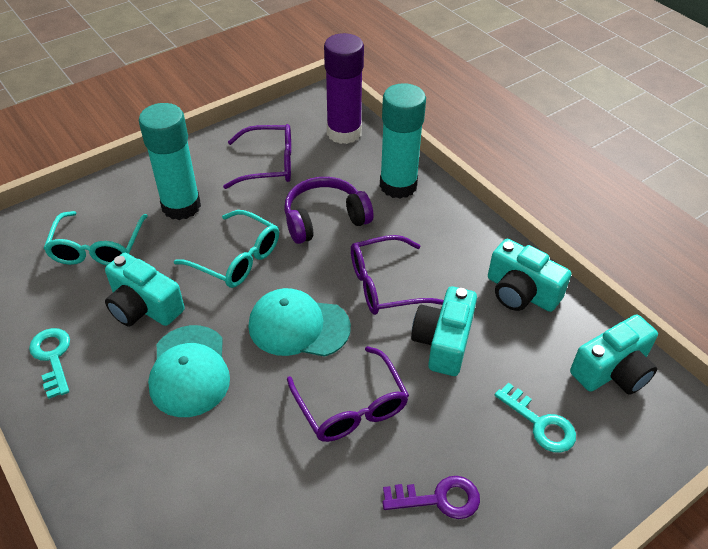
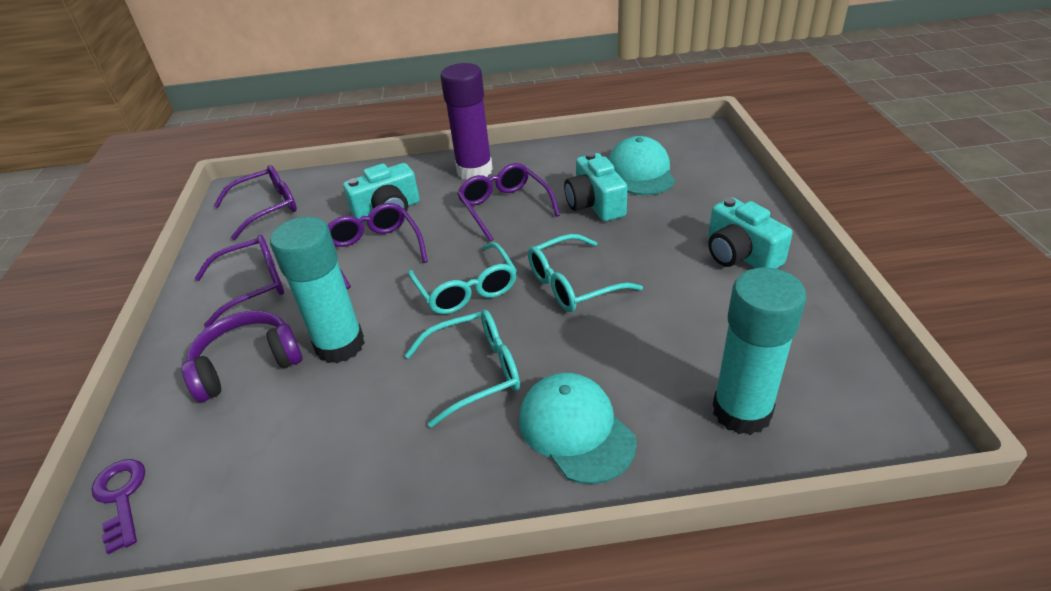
purple glasses: [223,124,291,189] [287,346,409,442] [351,235,444,315] = 3 -> [195,235,284,328] [214,165,297,240] [327,203,428,289] [457,163,560,241] = 4
turquoise camera: [105,253,185,326] [411,286,477,376] [488,239,571,312] [570,314,658,395] = 4 -> [343,163,420,222] [564,152,627,221] [708,197,793,269] = 3
turquoise glasses: [43,211,148,266] [174,210,279,288] = 2 -> [405,310,520,428] [408,242,517,314] [528,234,643,312] = 3
turquoise key: [29,328,70,399] [495,382,576,453] = 2 -> none = 0

